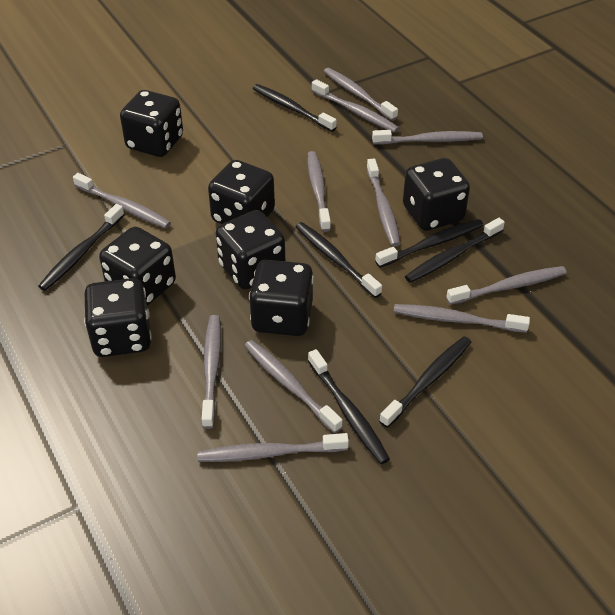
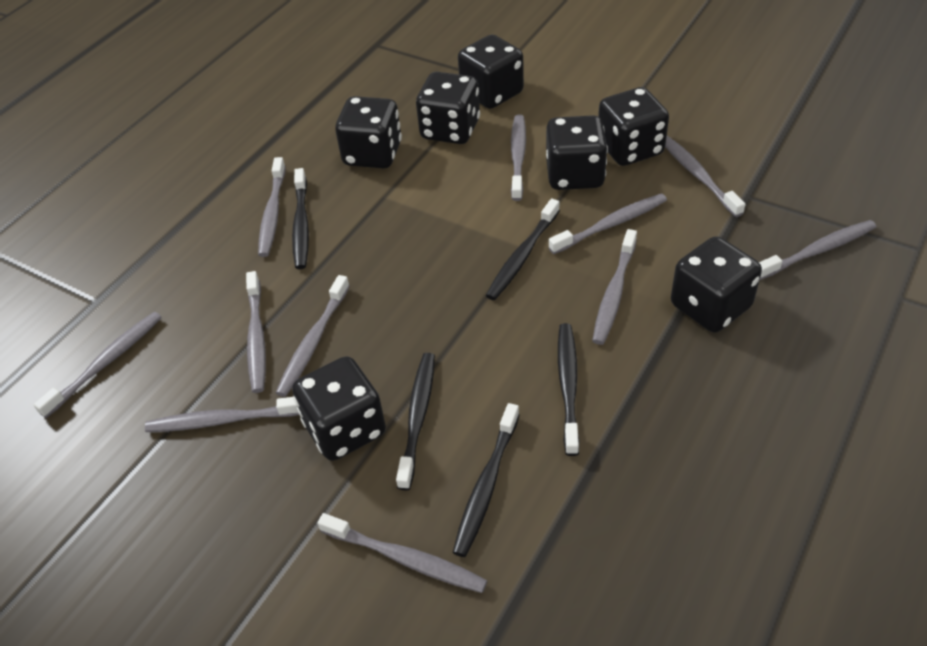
black toothbrush: [38,204,124,291] [253,84,337,132] [296,222,382,298] [308,349,390,464] [375,219,483,268] [379,336,471,428] [405,218,505,283] = 7 -> [292,168,309,269] [396,353,435,490] [453,403,519,557] [486,199,560,300] [558,323,579,456] = 5

